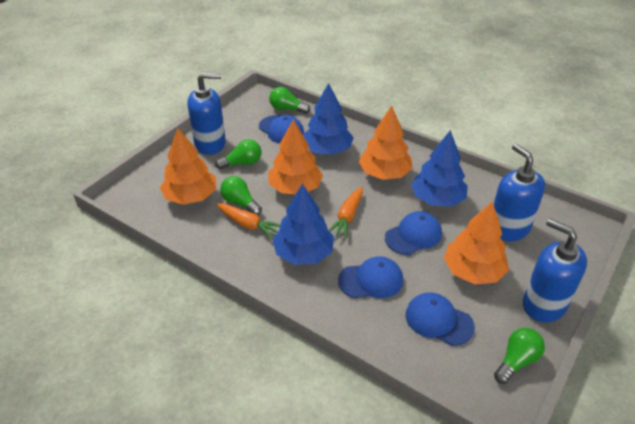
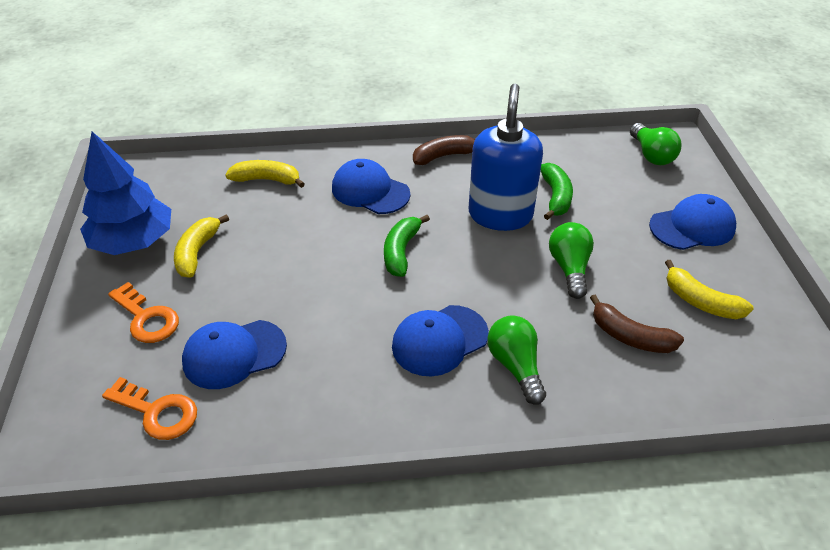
blue soap dispenser: [187,72,226,155] [493,144,545,241] [523,219,587,322] = 3 -> [469,84,543,231] = 1
blue tree: [272,184,334,265] [303,83,354,155] [411,130,468,207] = 3 -> [80,131,171,255] = 1
brown banana: none = 0 -> [413,135,475,165] [590,294,684,353] = 2
green banana: none = 0 -> [384,215,430,277] [541,163,573,220] = 2
green light bulb: [215,139,261,169] [220,176,262,215] [269,87,310,114] [494,328,545,384] = 4 -> [488,315,546,405] [549,222,594,299] [630,123,682,165] = 3
orange carrot: [216,203,280,239] [328,187,363,239] = 2 -> none = 0
orange key: none = 0 -> [102,377,197,440] [108,282,179,343] = 2
orange tree: [160,128,216,205] [268,120,323,194] [359,105,413,180] [444,202,509,284] = 4 -> none = 0
yellow banana: none = 0 -> [174,214,229,278] [225,160,305,188] [665,260,754,319] = 3

